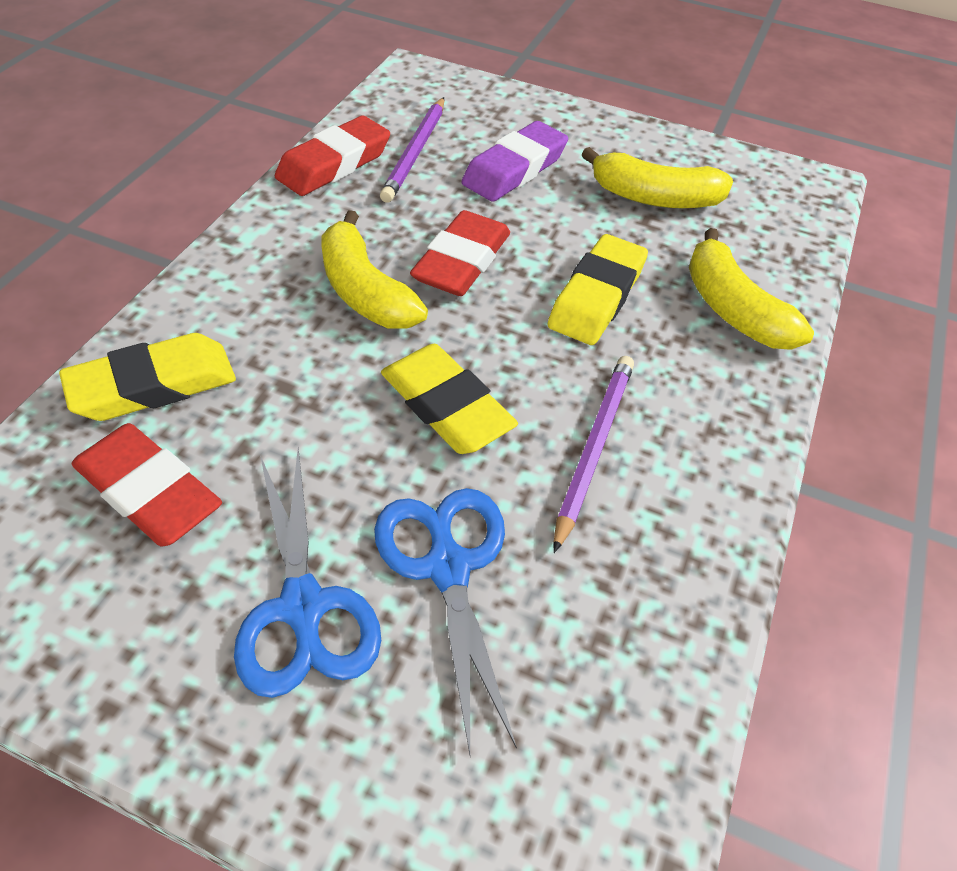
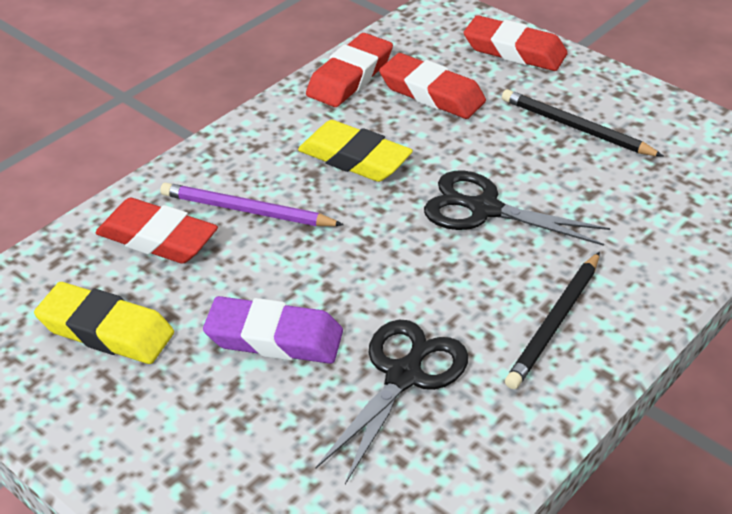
black pencil: none = 0 -> [502,89,664,157] [505,252,600,389] = 2
black scissors: none = 0 -> [315,320,468,484] [424,171,610,246] = 2
blue scissors: [234,448,381,698] [374,488,517,754] = 2 -> none = 0
purple pencil: [380,97,444,203] [554,356,634,553] = 2 -> [160,183,344,226] = 1
red eraser: [72,423,222,546] [275,115,390,196] [410,210,510,296] = 3 -> [95,198,218,264] [306,33,393,107] [379,53,486,119] [464,15,568,71] = 4
yellow banana: [321,210,428,329] [582,147,733,208] [689,228,814,350] = 3 -> none = 0
yellow eraser: [59,333,236,421] [381,344,518,454] [547,234,648,345] = 3 -> [34,282,174,364] [298,120,413,182] = 2

